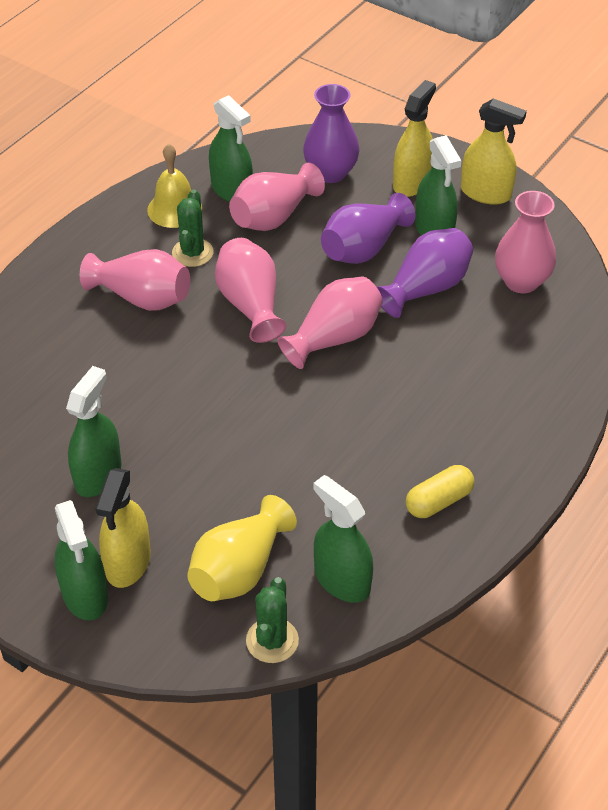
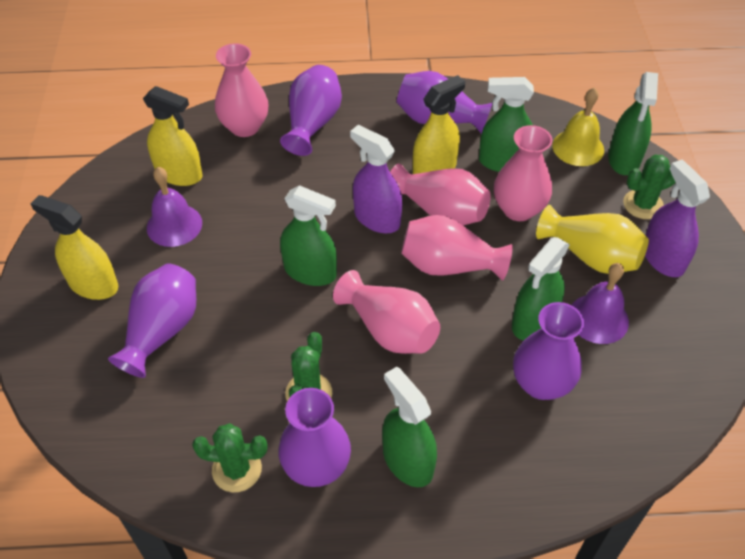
green cactus: [172,190,214,267] [246,577,299,663] = 2 -> [192,423,267,492] [285,332,332,401] [623,155,676,219] = 3
purple bell: none = 0 -> [147,167,202,247] [572,263,629,344] = 2
purple spray bottle: none = 0 -> [350,125,402,233] [645,159,710,277] = 2
purple vase: [303,84,360,183] [321,193,415,264] [377,228,473,318] = 3 -> [108,263,196,378] [278,388,351,487] [280,65,342,156] [396,71,492,134] [513,302,584,400] = 5
yellow capsule: [406,465,474,518] = 1 -> none = 0

